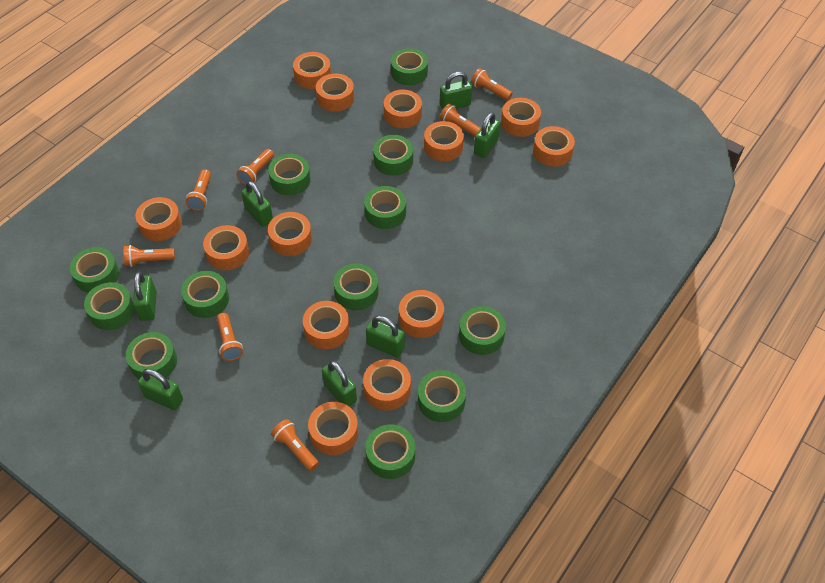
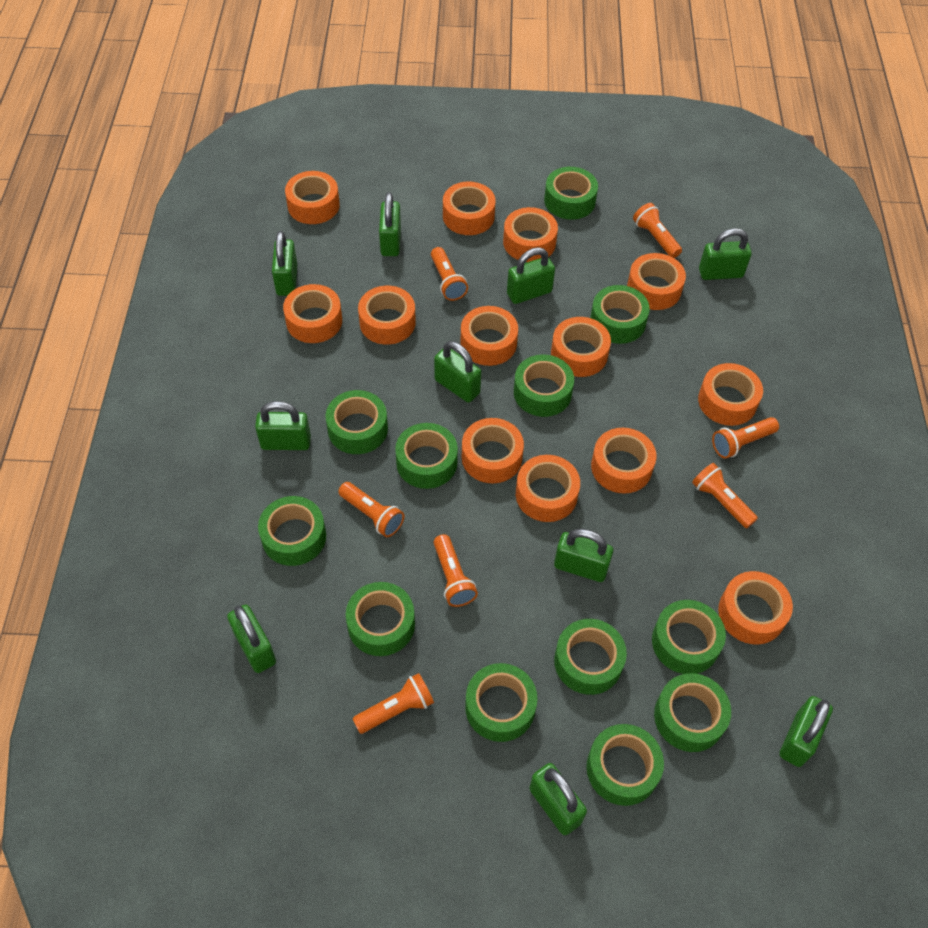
green padlock: [133,272,157,321] [138,369,183,410] [241,181,273,227] [322,360,357,406] [366,316,405,358] [440,71,472,110] [474,112,500,158] = 7 -> [227,605,276,673] [255,401,311,450] [272,231,298,296] [379,192,401,256] [434,341,481,402] [507,247,555,304] [529,763,587,835] [554,529,613,582] [699,228,752,280] [780,696,833,767] = 10

